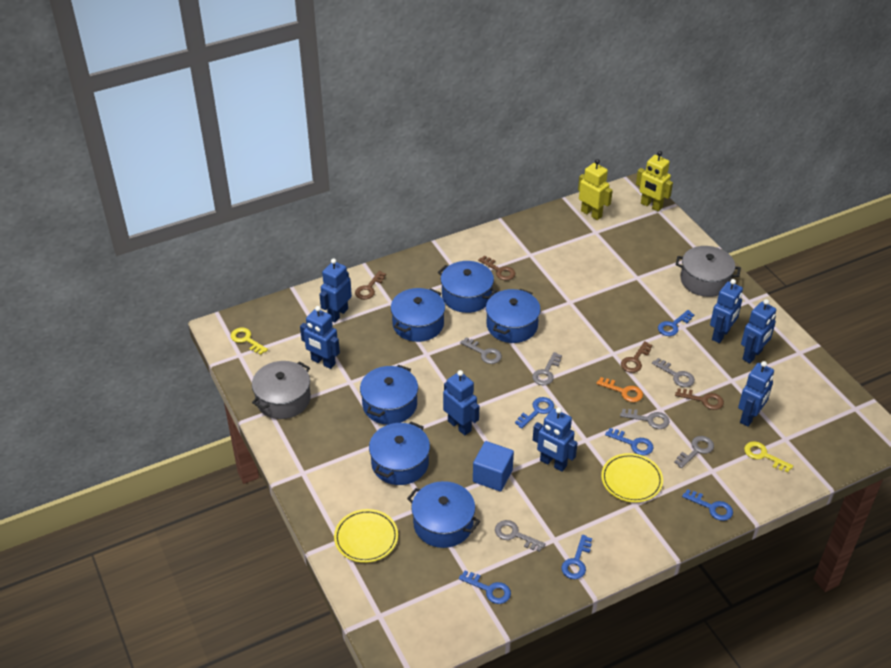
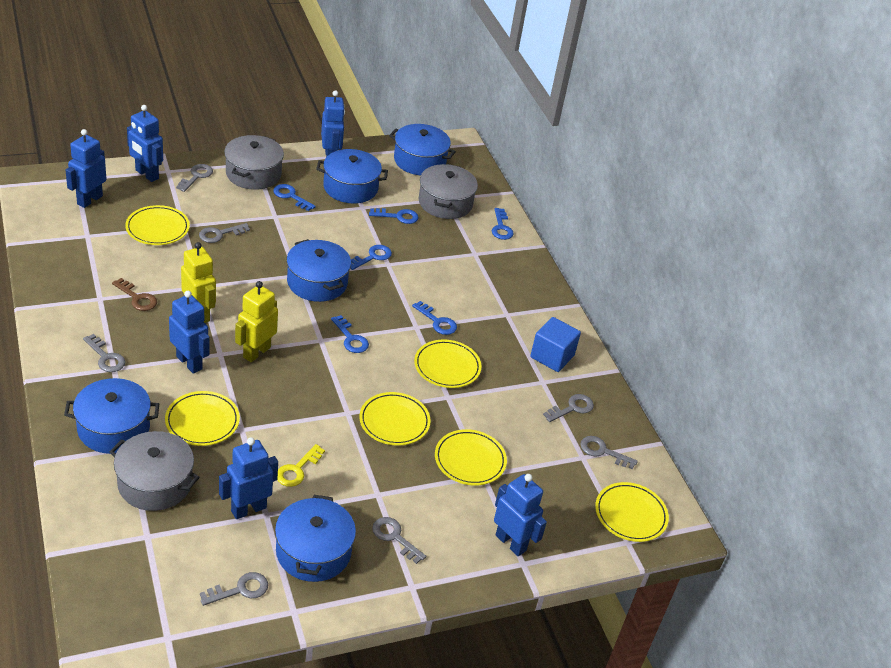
blue pot: [360,365,418,425] [369,422,430,485] [391,288,445,342] [407,481,480,548] [438,261,497,313] [486,289,541,343] = 6 -> [64,378,159,454] [275,495,356,582] [286,239,351,302] [316,149,388,204] [389,124,456,175] = 5
blue robot: [300,306,340,369] [319,258,352,322] [443,370,479,435] [533,407,578,472] [710,279,743,343] [738,361,774,427] [741,299,776,363] = 7 -> [66,129,106,208] [127,105,163,182] [169,291,210,374] [219,437,278,519] [321,90,345,157] [494,474,547,556] = 6
brown key: [355,271,386,300] [478,256,515,280] [621,341,652,373] [675,388,724,410] = 4 -> [112,278,157,311] = 1
grey key: [460,337,502,364] [495,520,545,552] [532,352,562,385] [620,409,669,429] [652,358,695,387] [674,436,714,468] = 6 -> [83,334,125,372] [176,164,213,192] [199,223,250,243] [200,572,268,606] [372,517,426,564] [543,394,594,422] [580,436,638,469] = 7
grey pot: [252,361,311,419] [676,246,741,297] = 2 -> [110,431,200,511] [224,135,284,190] [419,164,478,219] = 3
orange key: [596,377,643,402] = 1 -> none = 0
yellow key: [231,328,268,355] [744,441,793,473] = 2 -> [277,444,325,487] = 1
yellow plate: [334,509,398,563] [601,453,663,503] = 2 -> [125,205,190,245] [165,391,240,446] [359,392,431,445] [414,339,482,388] [435,429,507,486] [595,482,669,542] = 6

